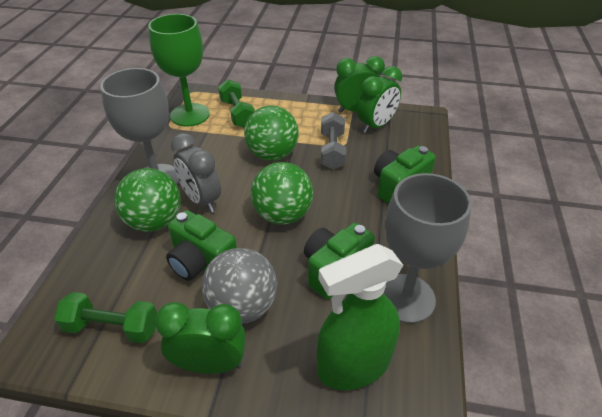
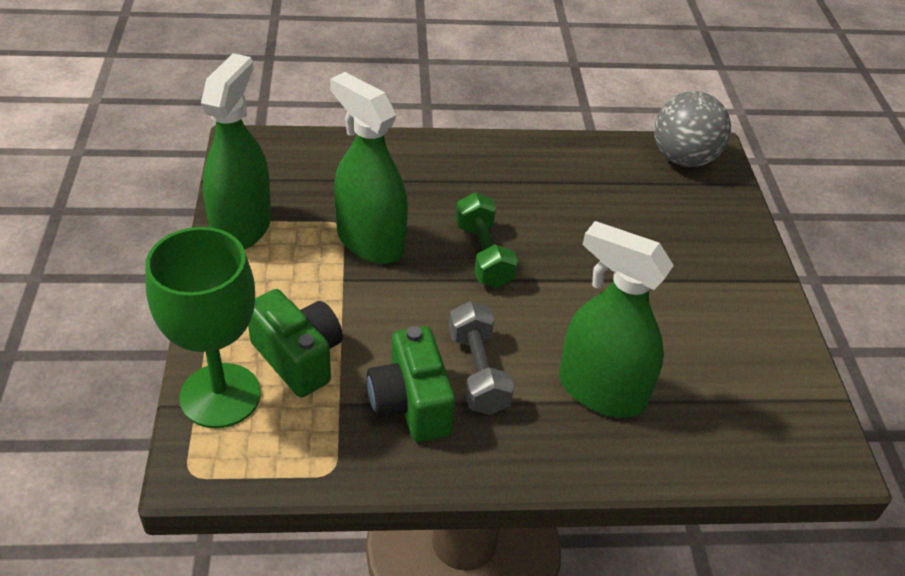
green ball: [114,168,181,232] [244,106,299,161] [251,162,313,225] = 3 -> none = 0
green camera: [166,210,237,281] [304,223,375,299] [374,146,436,204] = 3 -> [248,289,343,397] [367,326,455,442] = 2
green clock: [155,302,246,374] [334,56,385,113] [357,66,402,133] = 3 -> none = 0
green dumbbell: [54,292,157,343] [218,79,255,128] = 2 -> [455,192,518,288] = 1
green spray bottle: [317,244,403,390] = 1 -> [201,53,271,250] [330,72,408,264] [559,221,674,418] = 3
grey clock: [171,133,221,212] = 1 -> none = 0
grey goblet: [100,68,179,185] [384,173,472,323] = 2 -> none = 0

